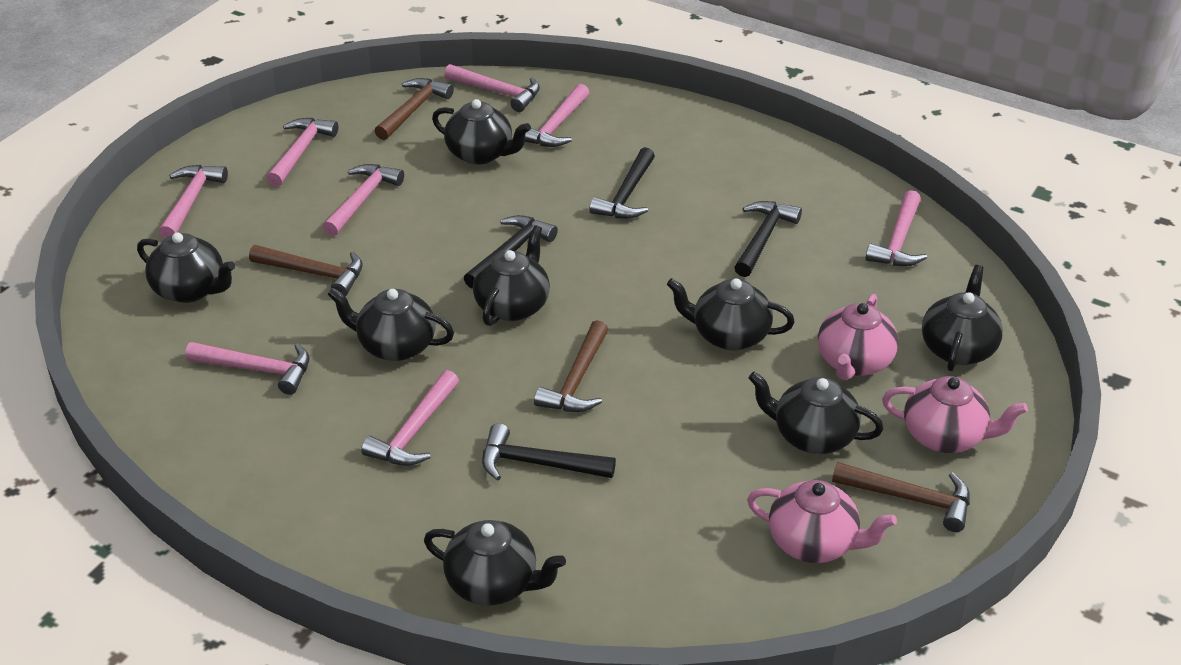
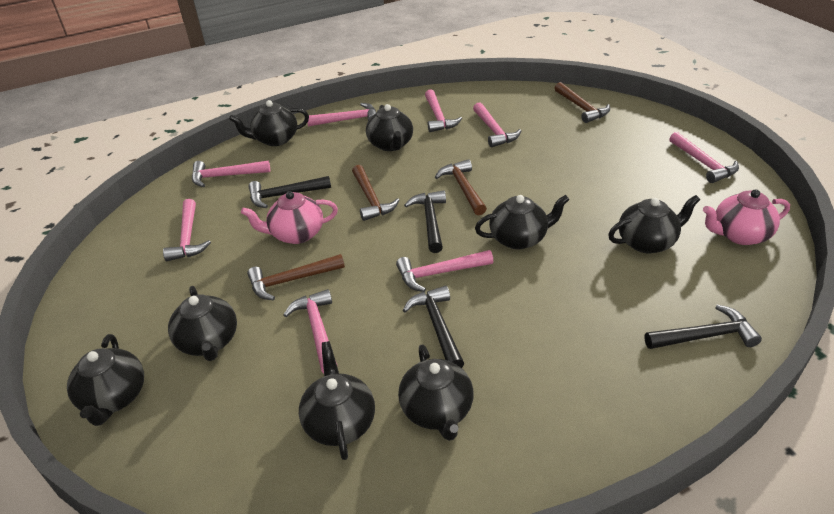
pink teapot: [747,480,897,563] [818,294,899,380] [882,376,1028,453] = 3 -> [241,191,338,244] [703,189,790,245] = 2

